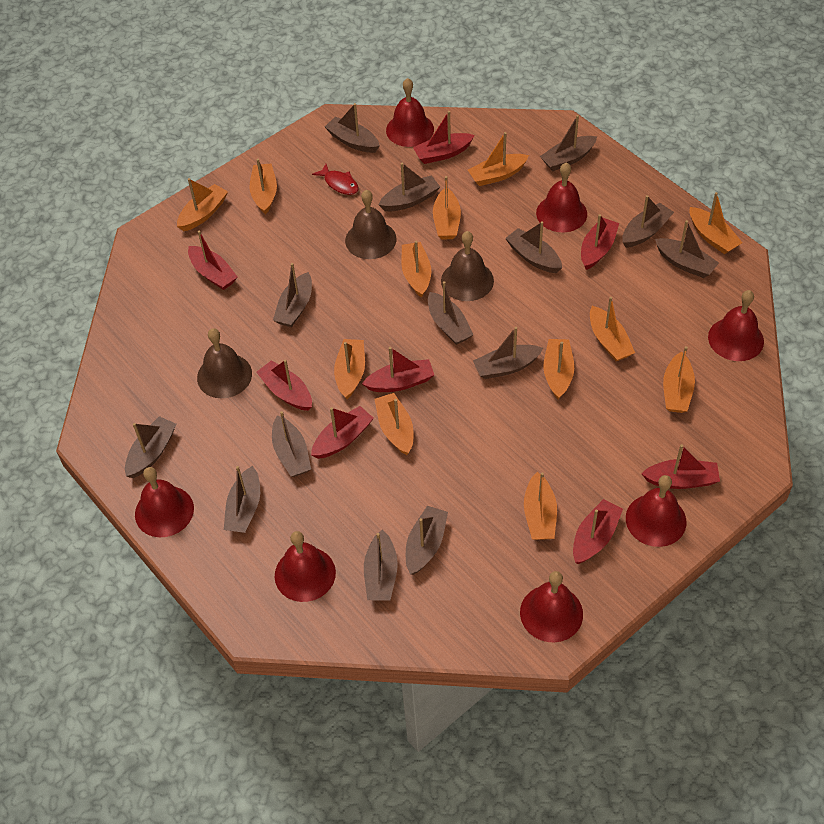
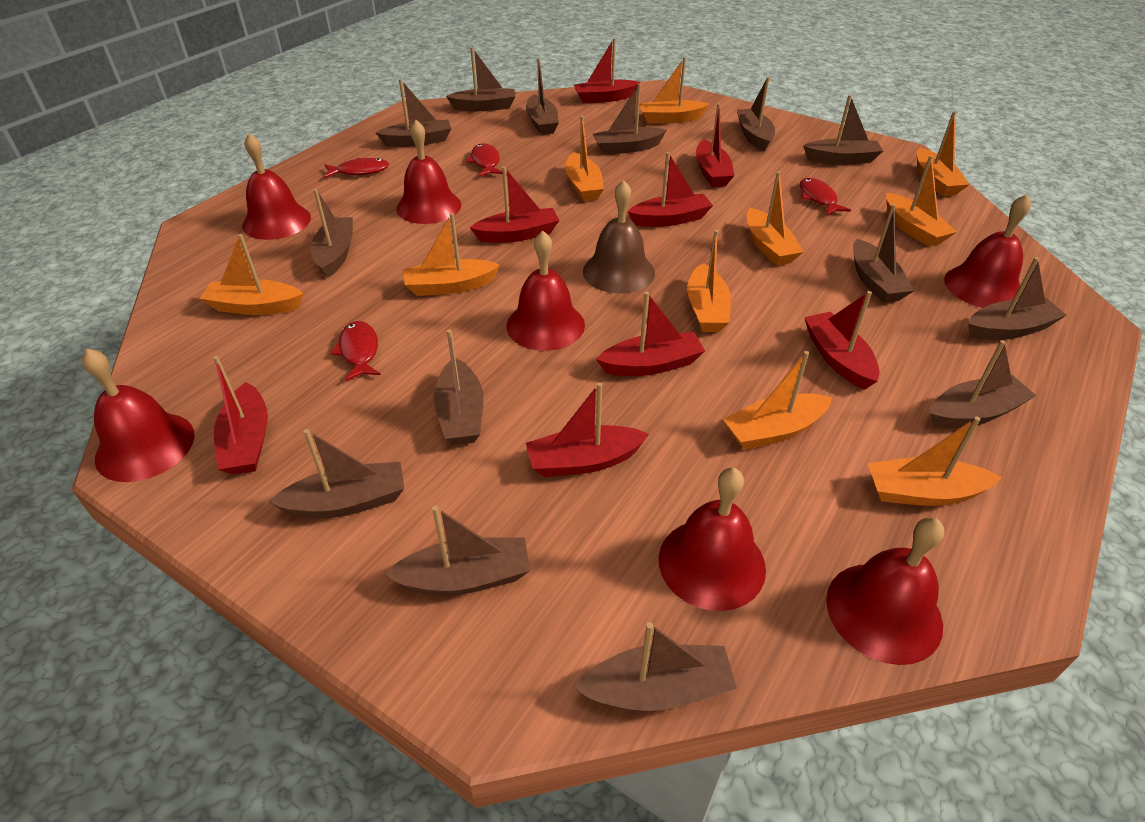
brown bell: [197,328,252,398] [345,190,397,259] [441,231,494,301] = 3 -> [583,180,655,293] = 1
orange boat: [177,178,228,231] [249,159,277,215] [334,339,365,399] [374,393,414,455] [402,241,431,298] [433,176,461,240] [468,132,529,186] [524,472,557,540] [543,339,574,399] [590,297,635,361] [663,346,695,413] [690,192,743,254] = 12 -> [200,234,304,315] [403,213,500,296] [565,116,604,202] [639,57,709,123] [687,230,731,332] [723,351,832,450] [747,172,803,266] [868,416,1002,506] [886,156,957,247] [917,111,970,196] = 10
red fish: [312,164,359,195] = 1 -> [324,158,389,178] [331,321,381,381] [466,144,503,177] [800,178,851,215] = 4

